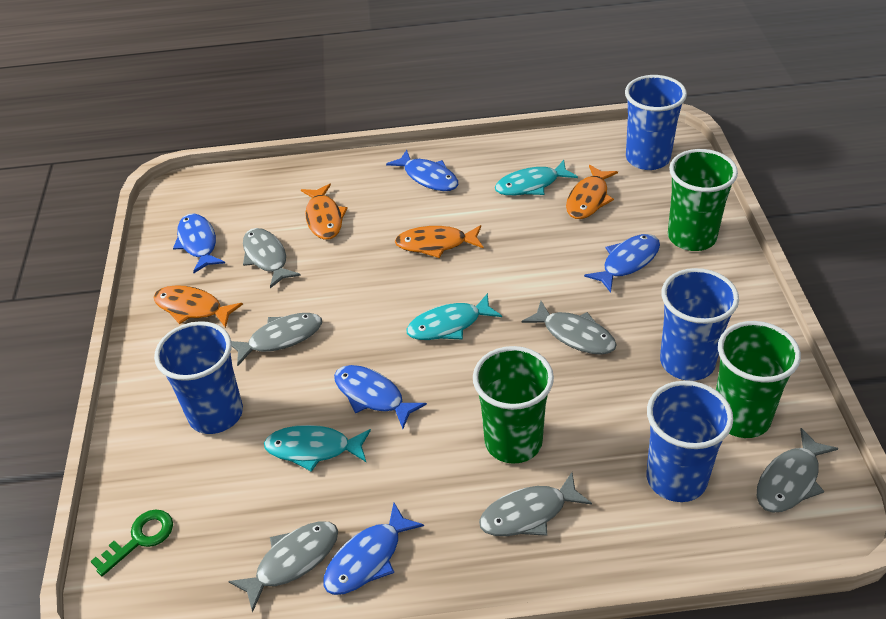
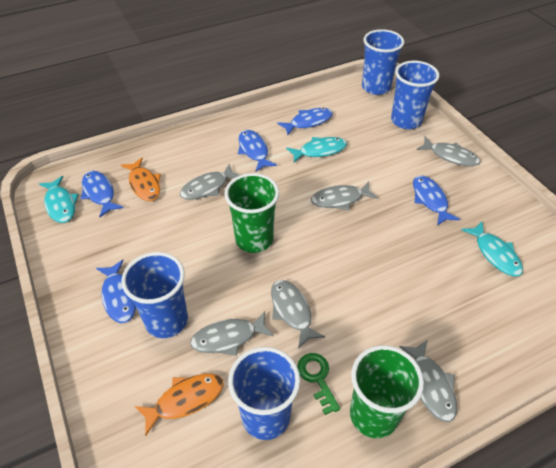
green cup: [473,346,554,464] [668,149,738,251] [716,321,801,438] = 3 -> [224,173,279,253] [350,345,424,438] = 2
orange fish: [153,285,243,328] [301,184,348,240] [395,225,484,258] [566,165,618,219] = 4 -> [121,158,161,201] [135,374,223,436] = 2

